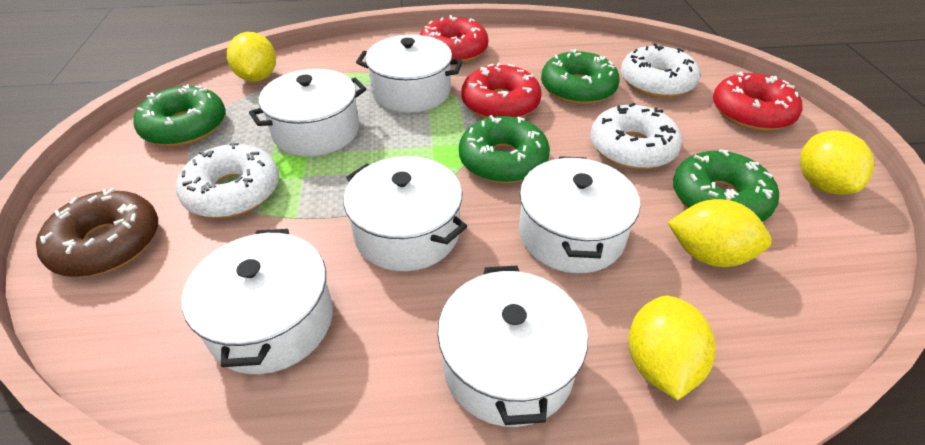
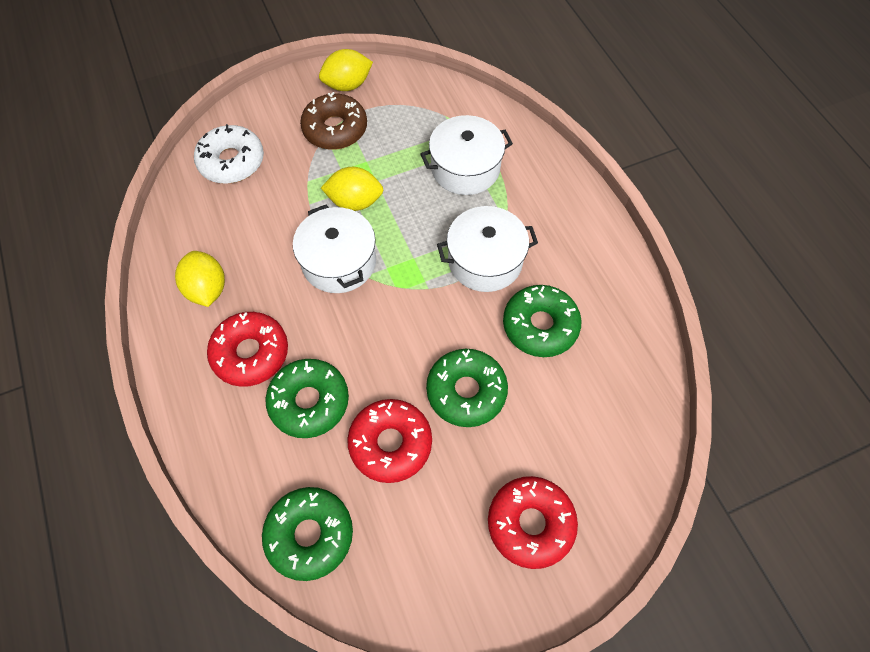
white donut: [176,143,279,218] [590,103,682,169] [621,43,700,98] = 3 -> [194,124,264,184] = 1
white pot: [182,229,333,374] [249,69,366,157] [343,156,467,271] [356,35,463,113] [438,266,588,427] [519,156,640,273] = 6 -> [293,205,376,293] [420,115,513,195] [437,206,538,292] = 3
yellow lemon: [227,32,276,82] [628,295,716,400] [667,199,772,267] [800,131,874,195] = 4 -> [175,251,225,307] [319,49,373,91] [321,167,383,211] = 3

